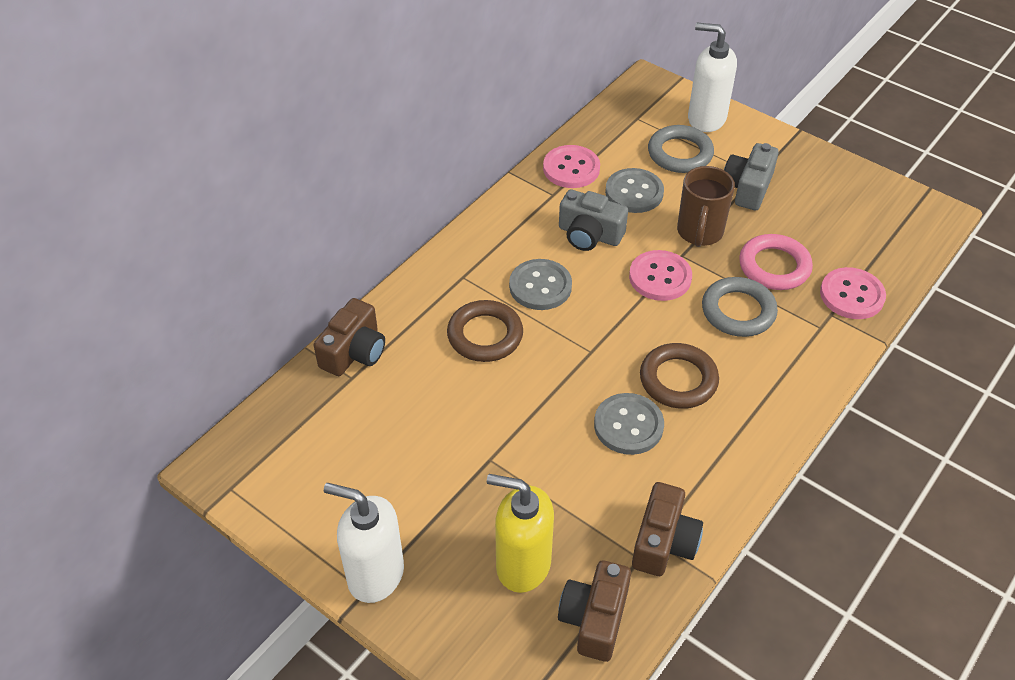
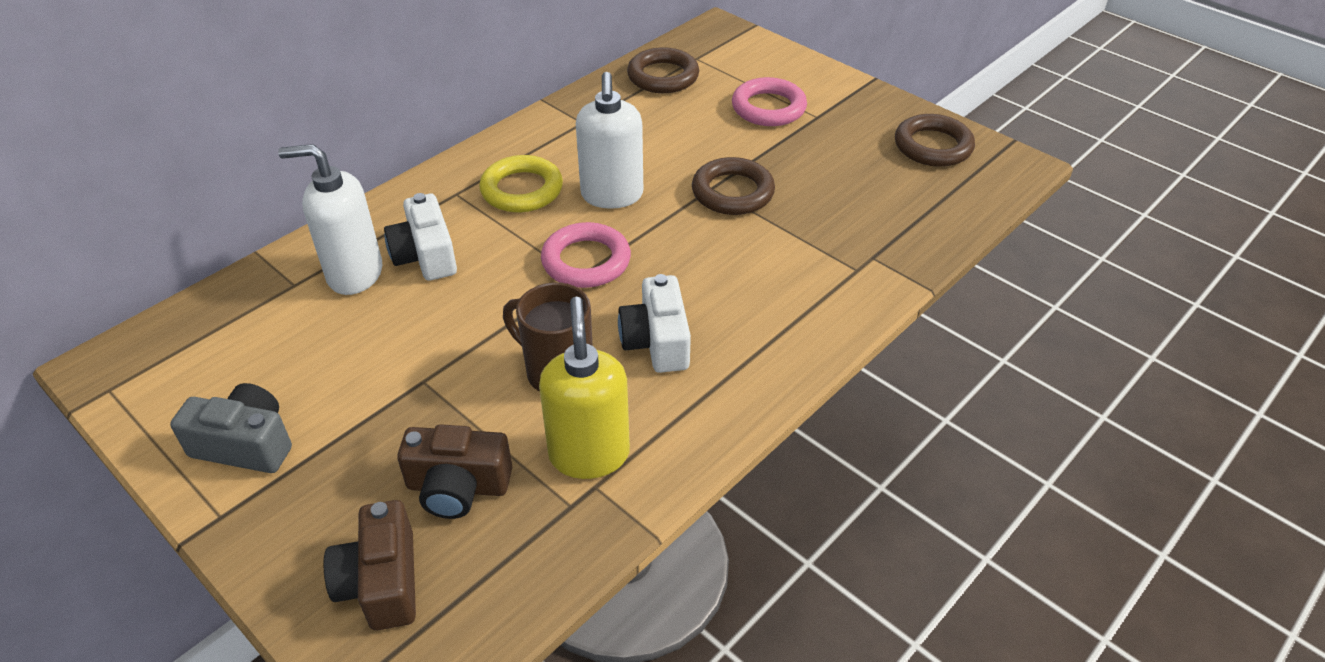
brown camera: [314,298,385,376] [558,560,631,662] [632,482,703,576] = 3 -> [324,500,416,630] [397,424,512,519] = 2
brown ring: [447,300,523,362] [640,343,719,409] = 2 -> [627,47,699,93] [692,157,775,215] [895,114,975,167] = 3
grey button: [509,259,572,310] [594,393,664,455] [605,168,664,213] = 3 -> none = 0
grey camera: [559,189,628,251] [724,143,779,210] = 2 -> [170,383,292,473] = 1
grey ring: [648,125,714,173] [702,277,778,337] = 2 -> none = 0
pink button: [543,145,600,188] [629,250,692,301] [820,267,886,319] = 3 -> none = 0
pink ring: [739,234,813,290] = 1 -> [541,222,631,288] [732,77,807,126] = 2
white camera: none = 0 -> [384,193,457,281] [618,274,691,373] = 2
yellow ring: none = 0 -> [479,155,563,212] = 1

